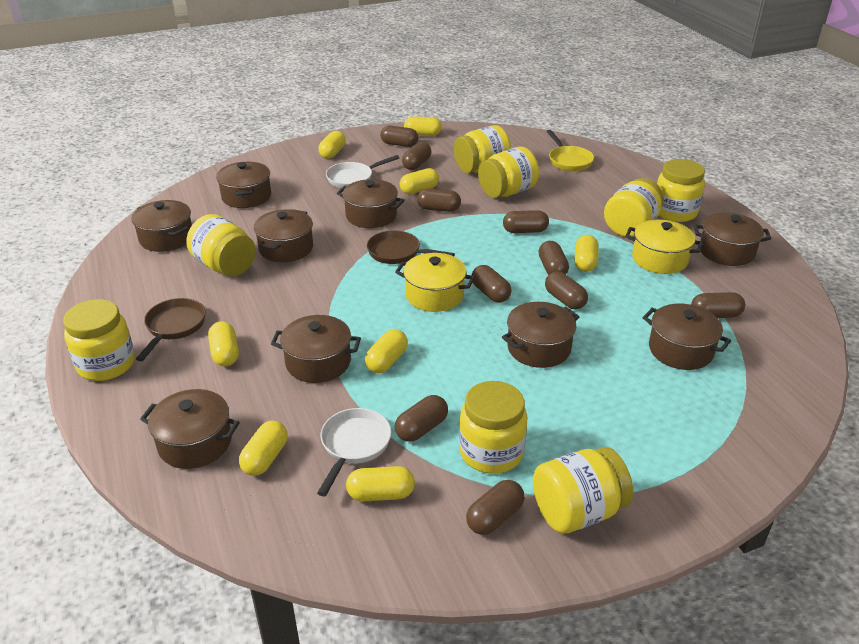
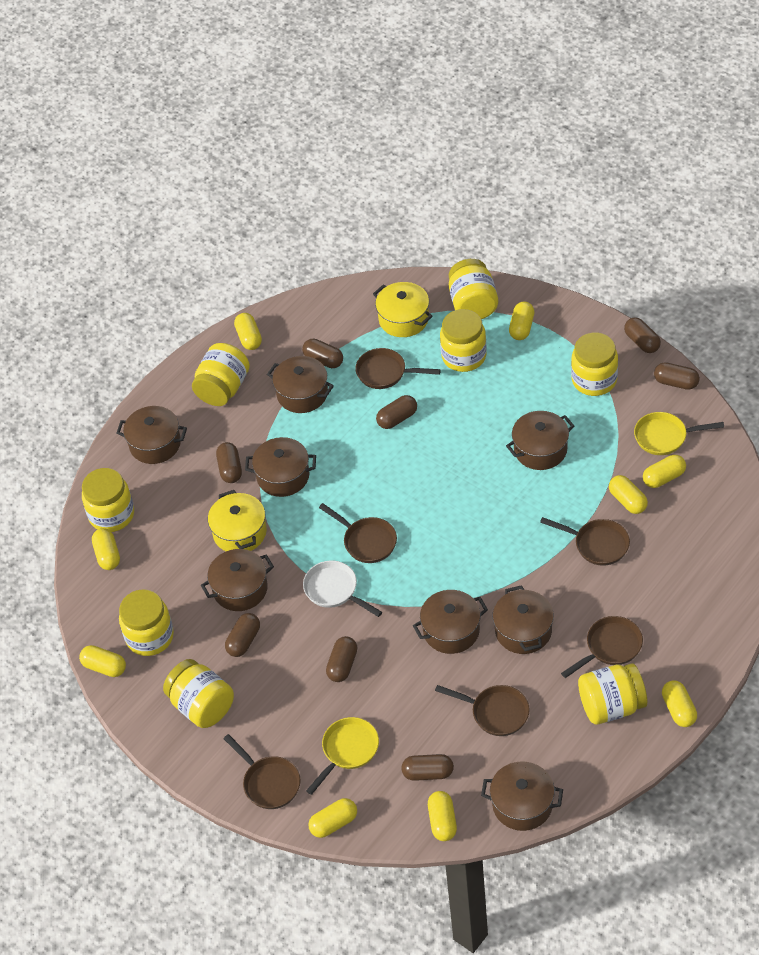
brown capsule: [380,126,418,147] [395,395,448,442] [402,142,431,170] [417,189,461,212] [466,480,525,535] [471,265,512,303] [503,210,549,233] [539,241,569,275] [545,271,588,309] [691,292,745,318] = 10 -> [216,442,242,483] [225,613,260,657] [302,339,343,368] [326,636,358,682] [376,395,417,429] [401,754,454,781] [624,317,661,353] [654,362,700,390] = 8
brown pan: [136,298,206,361] [367,230,455,264] = 2 -> [223,734,301,809] [319,503,397,563] [355,348,441,389] [435,685,530,736] [540,517,630,566] [561,616,643,678] = 6
brown pot: [132,200,192,252] [140,389,240,469] [216,162,271,208] [254,209,313,262] [271,315,361,383] [337,179,405,228] [502,302,579,368] [643,304,731,370] [694,213,771,266] = 9 -> [117,406,187,464] [201,549,274,611] [245,437,316,497] [267,356,334,413] [413,590,488,654] [481,761,563,831] [493,585,554,654] [506,411,575,470] = 8
white pan: [317,408,391,496] [326,155,399,188] = 2 -> [303,560,382,617] = 1
yellow capsule: [208,321,239,366] [239,421,288,476] [318,131,346,159] [346,466,415,501] [365,329,408,373] [400,168,439,194] [404,117,442,136] [574,235,599,272] = 8 -> [79,645,126,677] [92,528,120,570] [234,313,262,350] [308,798,357,838] [428,791,457,841] [509,302,534,340] [609,475,648,514] [643,455,686,488] [662,680,697,727] = 9
yellow pan: [546,130,594,171] = 1 -> [306,717,379,795] [634,412,724,455] = 2

